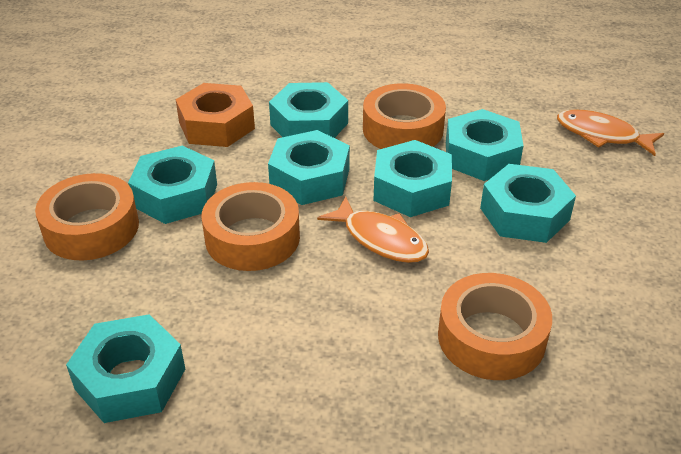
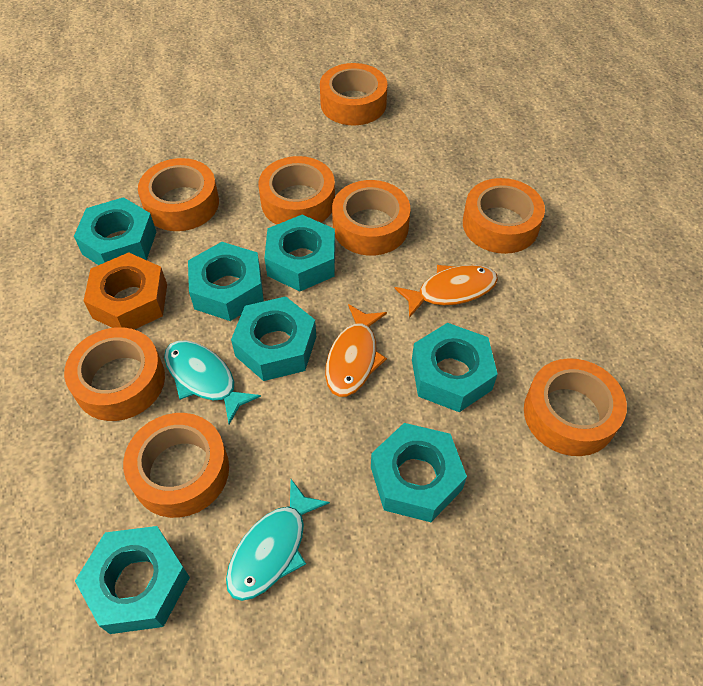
orange tape: [35,173,139,261] [201,182,300,271] [363,83,446,149] [438,273,552,380] = 4 -> [64,327,165,421] [123,413,229,518] [138,158,219,231] [258,156,335,225] [320,63,387,126] [332,180,411,256] [463,178,545,254] [524,358,627,456] = 8
turquoise fish: none = 0 -> [164,340,261,425] [226,479,330,601] = 2

